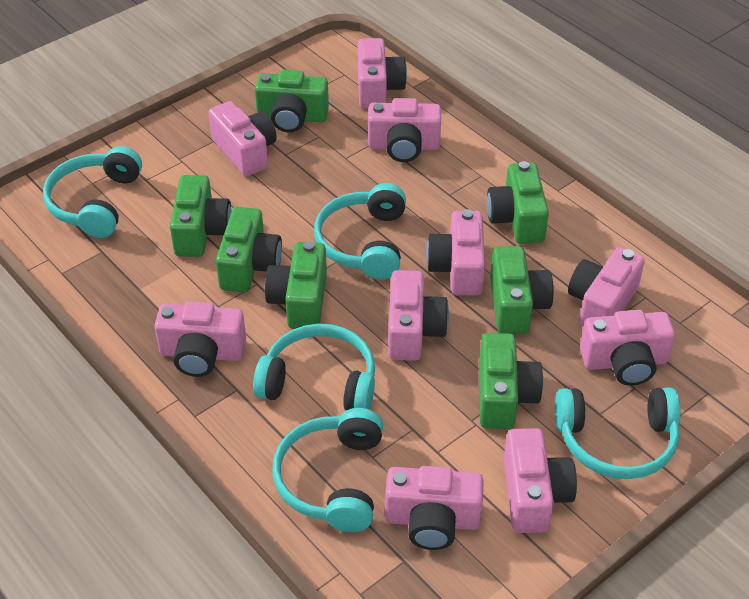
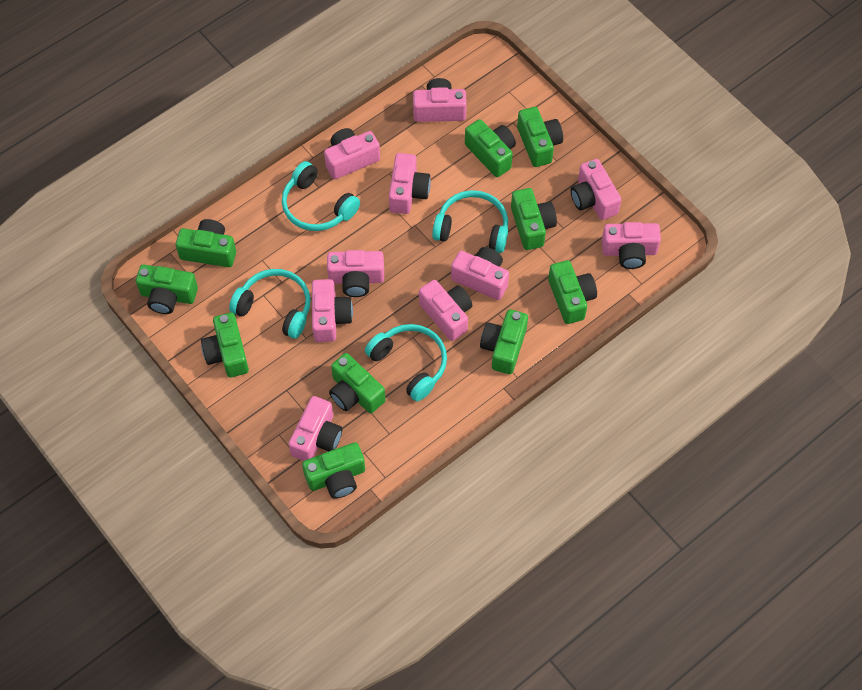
green camera: [170,175,232,257] [216,207,282,292] [255,70,329,132] [265,241,327,329] [479,333,543,429] [487,161,549,244] [490,246,554,334] = 7 -> [136,265,198,314] [176,219,236,267] [201,313,249,377] [302,442,365,499] [329,353,385,413] [465,119,516,177] [480,309,528,374] [511,188,557,250] [517,107,563,167] [548,260,597,324] = 10
turquoise headphones: [43,146,142,238] [253,324,375,411] [272,408,383,532] [314,183,406,280] [555,388,680,479] = 5 -> [229,269,311,339] [282,161,360,231] [365,324,447,401] [432,190,508,253] = 4

